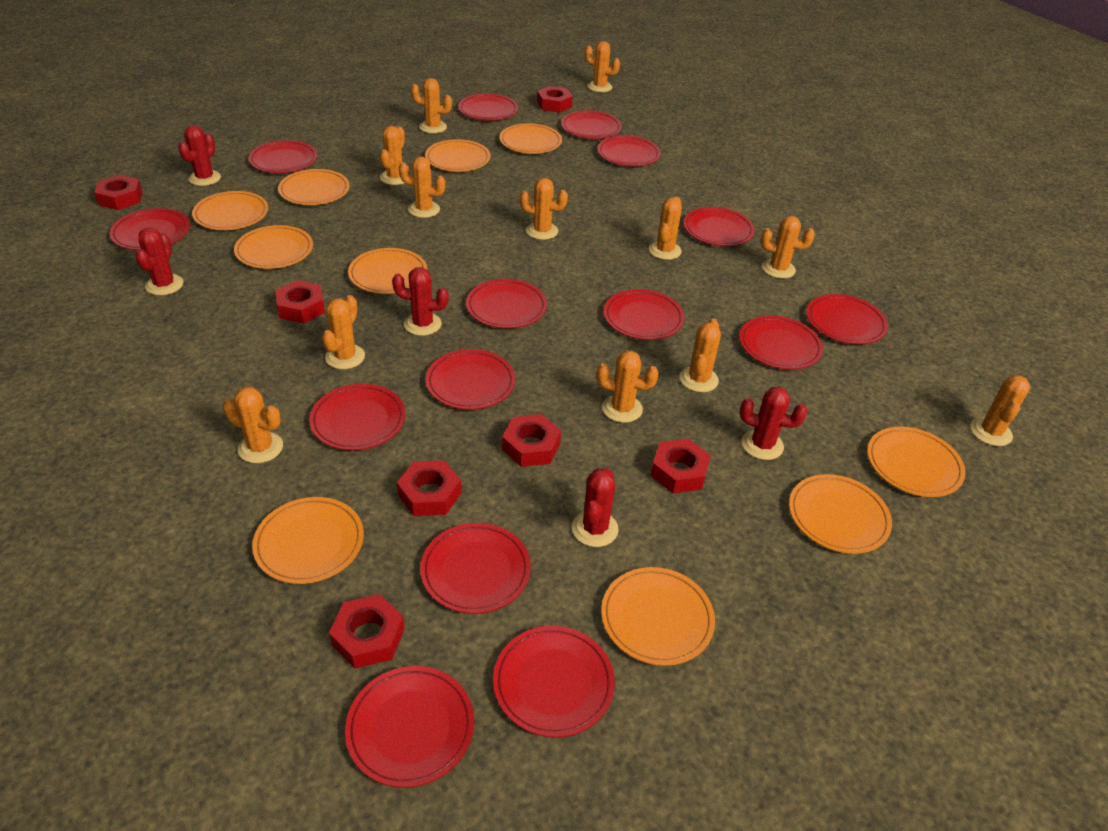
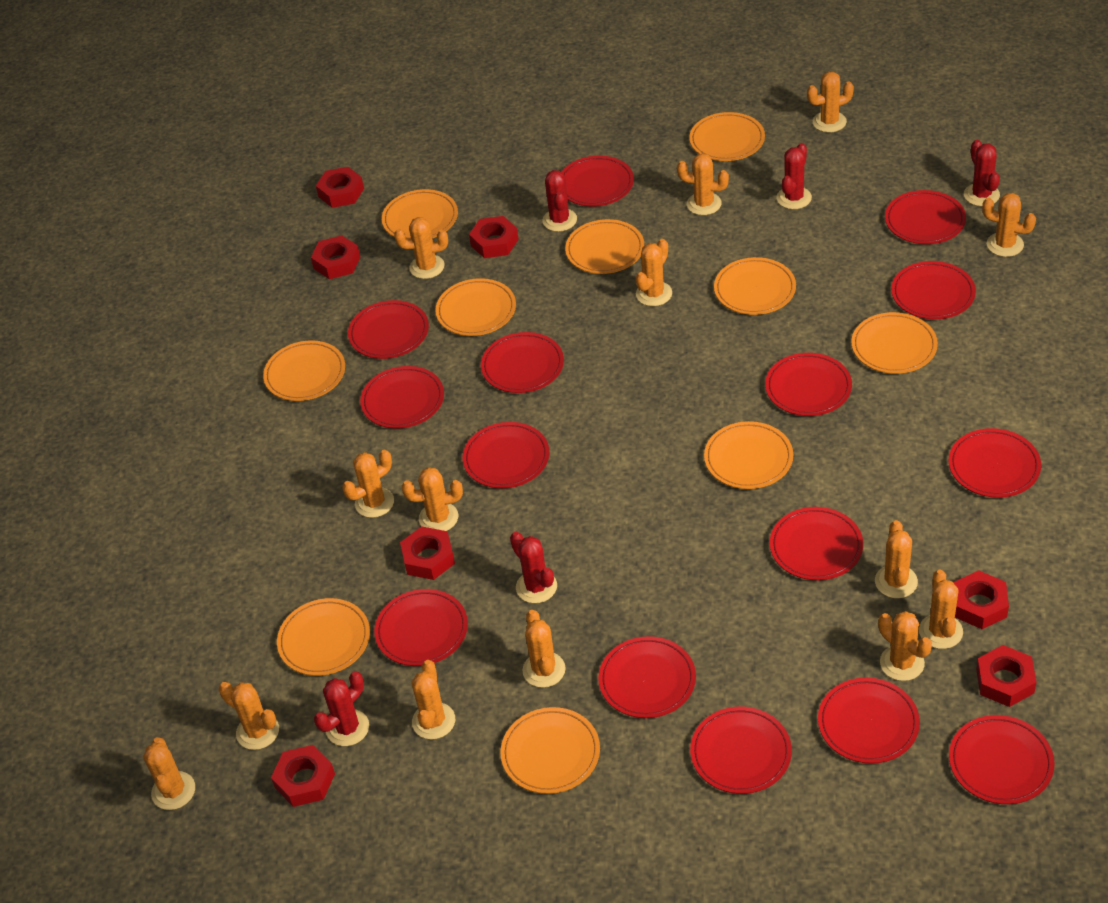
orange cactus: [223,387,283,463] [322,295,365,369] [380,126,405,185] [399,157,446,218] [411,78,452,133] [520,178,568,240] [585,41,620,92] [597,350,659,423] [649,197,682,260] [680,319,721,392] [761,216,815,279] [970,375,1030,446] = 12 -> [143,737,195,810] [219,682,279,750] [342,450,394,518] [394,217,448,279] [402,467,463,531] [411,660,455,739] [522,610,566,688] [636,239,672,306] [677,153,729,215] [807,72,854,133] [875,520,918,598] [878,611,932,681] [919,569,963,649] [982,193,1036,257] = 14

